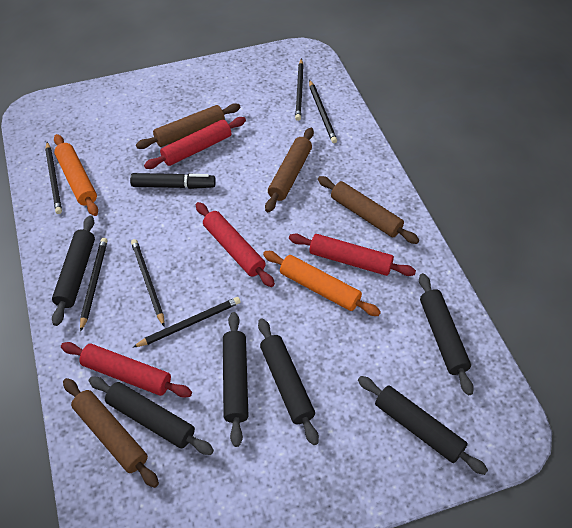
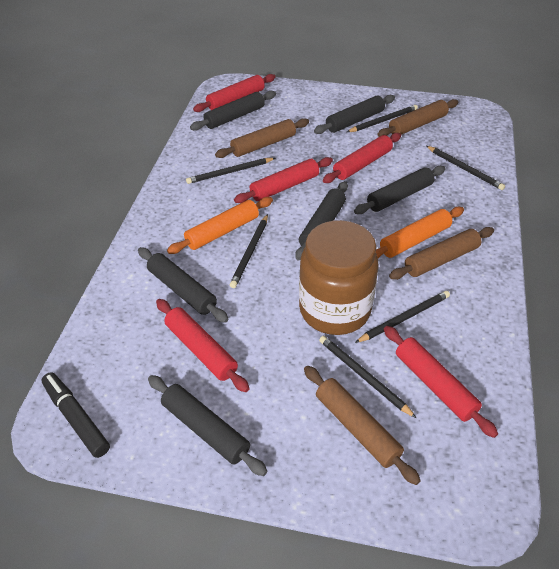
brown jar: none = 0 -> [299,220,378,335] = 1
red rolling pin: [61,342,192,398] [144,117,246,169] [196,202,275,287] [289,234,416,276] = 4 -> [156,299,249,392] [193,74,275,112] [234,157,333,203] [323,133,401,183] [384,326,498,438] = 5

